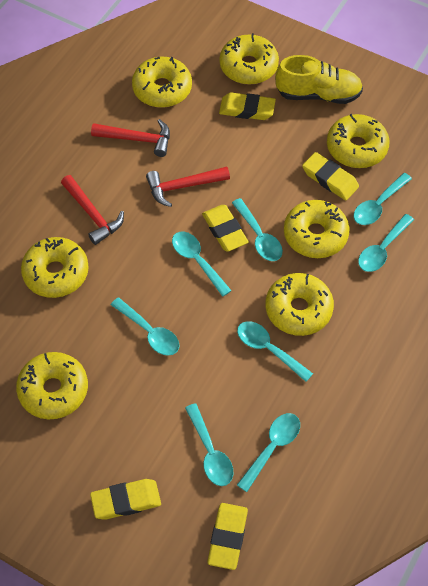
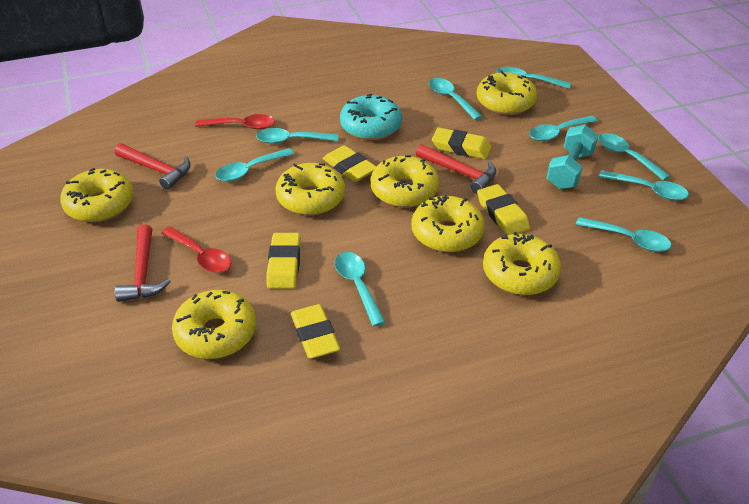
red spoon: none = 0 -> [161,227,231,273] [195,114,275,129] = 2
turquoise donut: none = 0 -> [340,94,402,140] = 1
turquoise dumbbell: none = 0 -> [547,125,598,189] = 1
turquoise spoon: [111,297,180,356] [172,232,232,297] [185,403,233,486] [232,198,283,261] [237,321,313,382] [237,413,300,492] [354,173,412,225] [358,214,414,272] = 8 -> [215,148,294,181] [256,128,338,144] [335,252,385,326] [429,78,482,120] [497,67,571,89] [529,116,598,141] [576,217,671,252] [598,133,670,181] [599,170,689,200] = 9
yellow shoe: [275,55,363,104] = 1 -> none = 0

